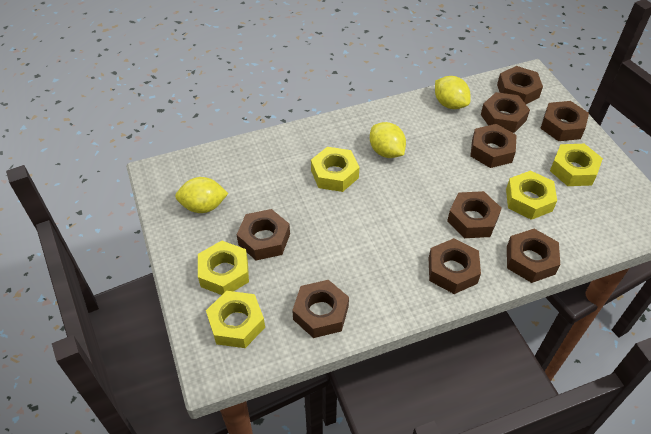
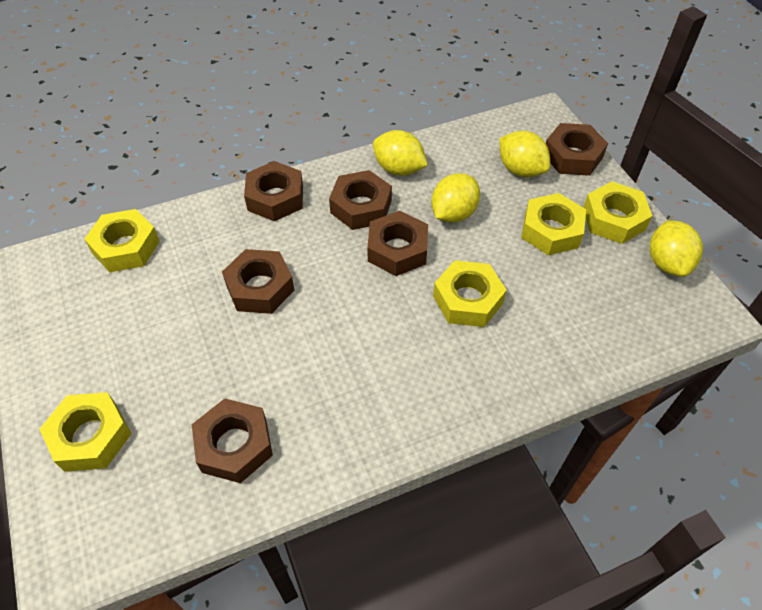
brown nut: [237,209,290,260] [292,280,349,338] [429,238,481,294] [447,191,502,238] [470,124,517,168] [481,92,530,133] [497,66,543,104] [507,229,560,283] [540,101,589,141] = 9 -> [192,398,273,483] [222,249,294,314] [244,161,303,221] [329,170,392,230] [367,211,428,276] [546,123,608,176] = 6
yellow lemon: [175,177,228,213] [370,122,406,158] [435,76,471,109] = 3 -> [373,130,428,176] [431,173,480,223] [499,131,550,177] [650,221,703,277] = 4

